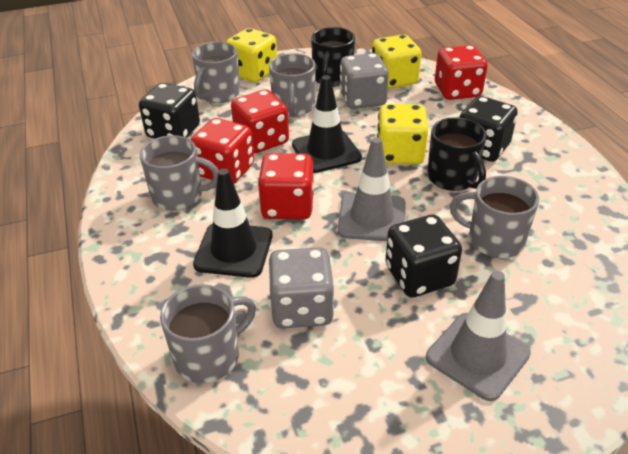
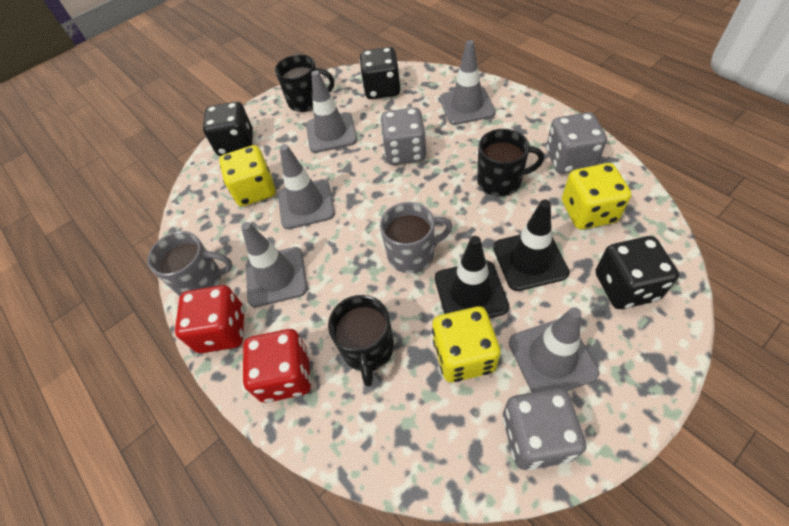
black mug: [311,27,355,87] [427,117,487,191] = 2 -> [275,54,334,112] [328,295,394,387] [477,129,544,196] = 3
grey dice: [269,247,334,328] [340,53,389,109] = 2 -> [380,107,427,165] [503,388,586,470] [546,112,607,174] = 3
grey mug: [139,135,219,211] [160,284,256,383] [192,42,240,103] [269,53,316,117] [450,176,539,258] = 5 -> [147,231,233,296] [380,202,453,273] = 2
grey traffic cone: [338,137,406,241] [426,271,531,401] = 2 -> [241,222,307,307] [278,144,335,229] [306,70,357,153] [440,40,496,125] [509,307,599,393] = 5
red dice: [191,118,254,184] [231,89,289,153] [258,153,314,220] [435,45,488,100] = 4 -> [175,285,244,353] [243,329,311,403] = 2

